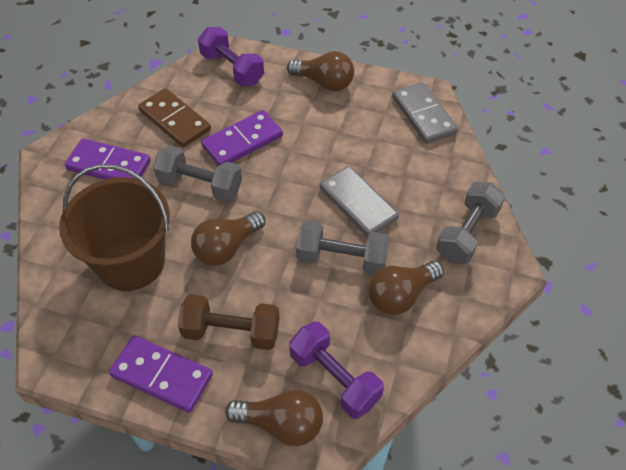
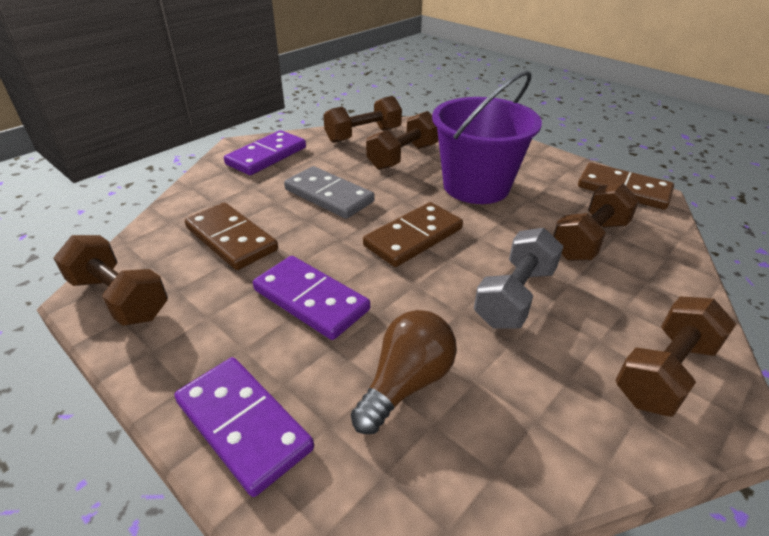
brown bucket: [59,164,170,291] = 1 -> none = 0
brown domino: [138,88,211,148] = 1 -> [185,202,278,270] [363,202,463,267] [578,163,674,210] = 3
brown dumbbell: [178,294,280,350] = 1 -> [53,235,168,326] [323,96,402,143] [366,111,438,170] [553,183,640,260] [615,296,736,417] = 5
brown light bulb: [191,211,265,266] [225,389,323,446] [287,51,354,91] [369,261,444,315] = 4 -> [351,310,457,434] = 1
grey domino: [320,166,399,237] [392,82,458,144] = 2 -> [284,166,375,219] = 1
grey dumbbell: [153,145,242,202] [296,221,390,274] [436,182,505,264] = 3 -> [474,228,564,329] = 1
purple bucket: none = 0 -> [432,71,542,204] = 1
purple dumbbell: [198,27,264,86] [289,322,384,419] = 2 -> none = 0

